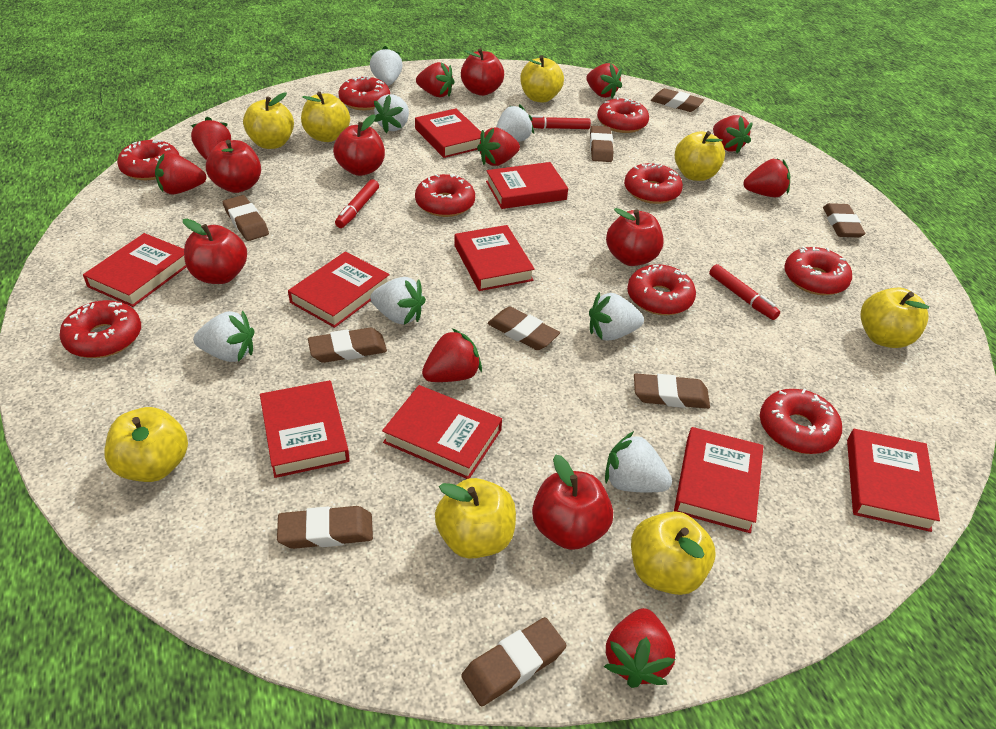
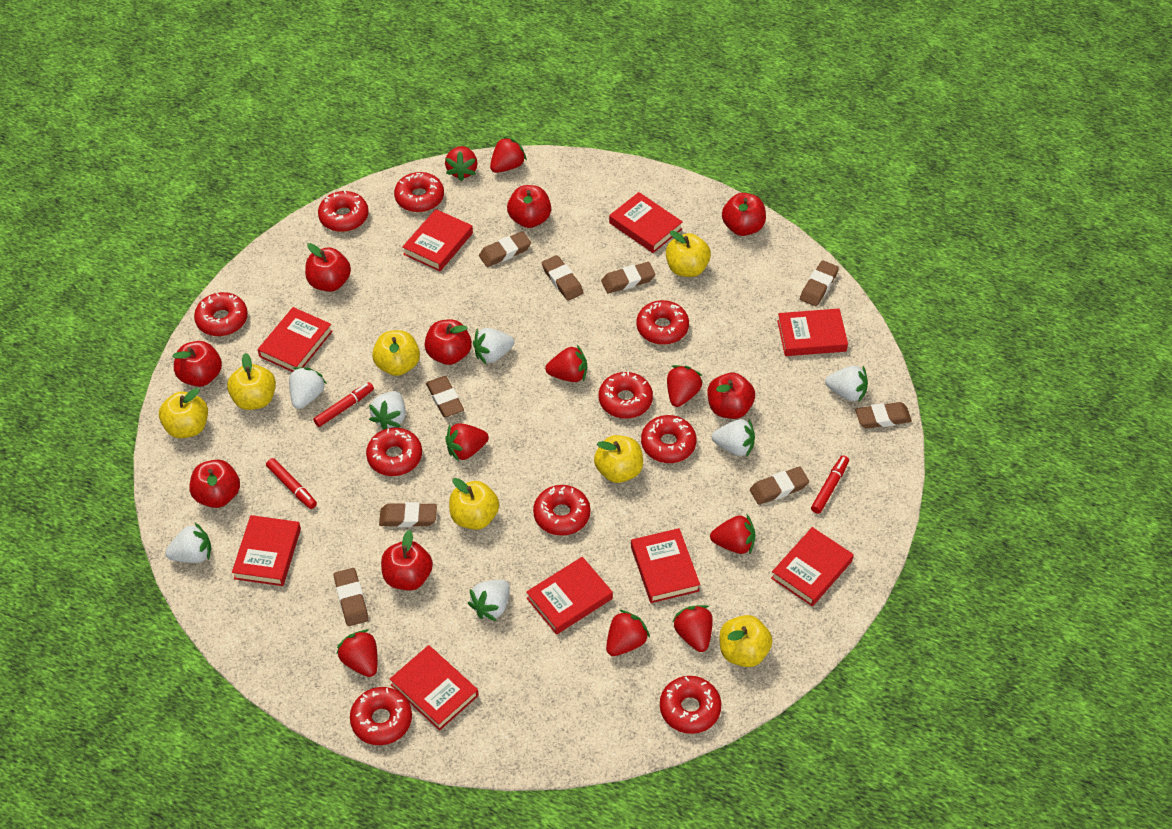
red apple: [183,219,247,284] [206,140,261,193] [333,114,385,176] [461,48,504,96] [532,455,613,550] [606,208,663,266] = 6 -> [172,341,222,387] [189,459,240,508] [305,243,351,292] [381,530,433,591] [424,319,472,365] [507,185,551,228] [707,373,755,419] [722,193,766,236] = 8
red donut: [59,300,141,358] [117,140,180,180] [338,76,390,110] [415,174,475,217] [597,97,649,133] [624,163,683,204] [627,264,696,315] [760,389,842,454] [784,247,852,295] = 9 -> [194,292,248,336] [318,190,369,232] [350,687,412,745] [366,428,422,476] [394,172,444,212] [533,485,590,536] [599,371,653,419] [636,300,689,345] [641,415,697,463] [660,676,721,734] = 10
yellow apple: [104,407,188,482] [243,92,294,149] [301,92,350,142] [435,478,516,559] [521,55,564,103] [631,511,716,595] [675,131,725,181] [860,287,929,348] = 8 -> [159,388,208,438] [227,353,276,410] [372,330,420,376] [449,478,499,530] [594,435,643,483] [666,230,711,277] [720,615,772,667] = 7

